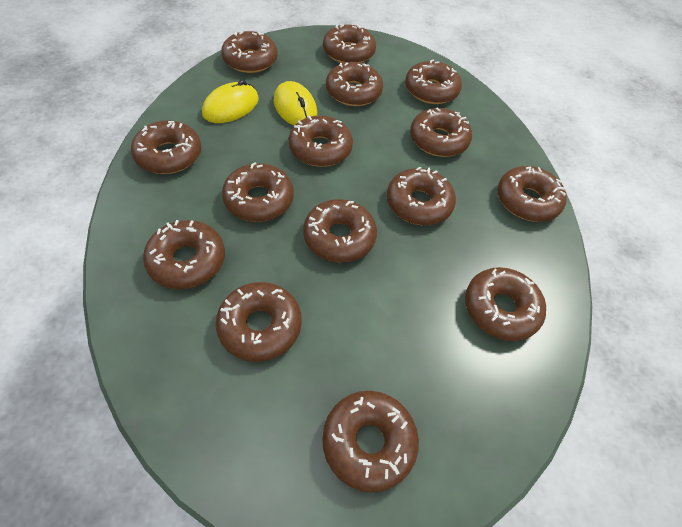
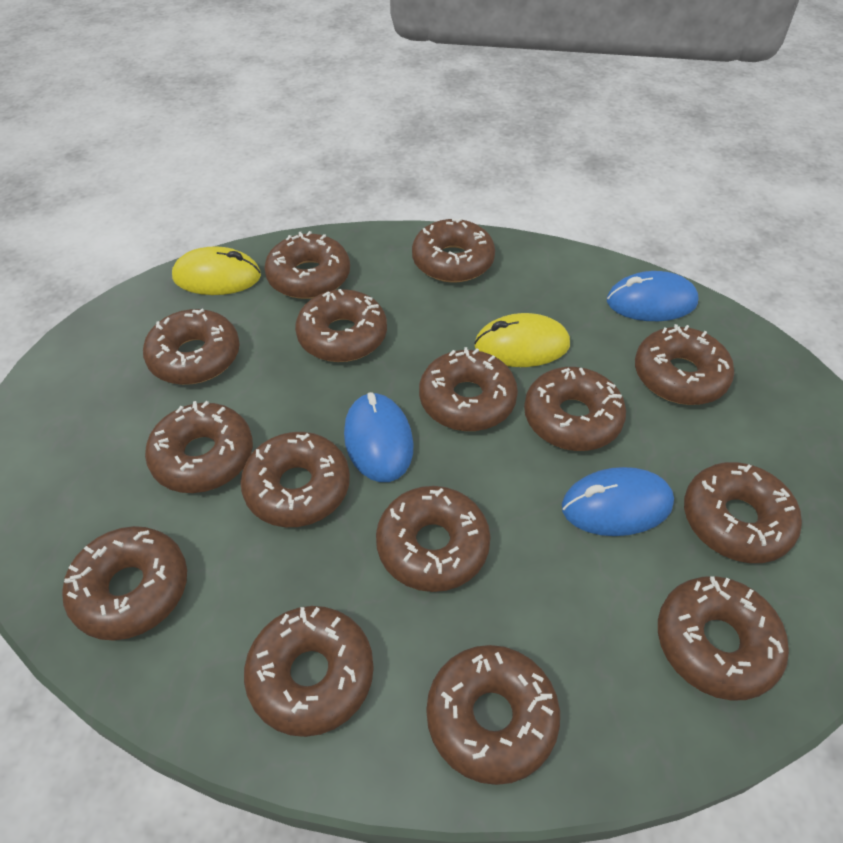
blue mouse: none = 0 -> [344,392,414,482] [562,467,674,536] [607,271,698,321] = 3

